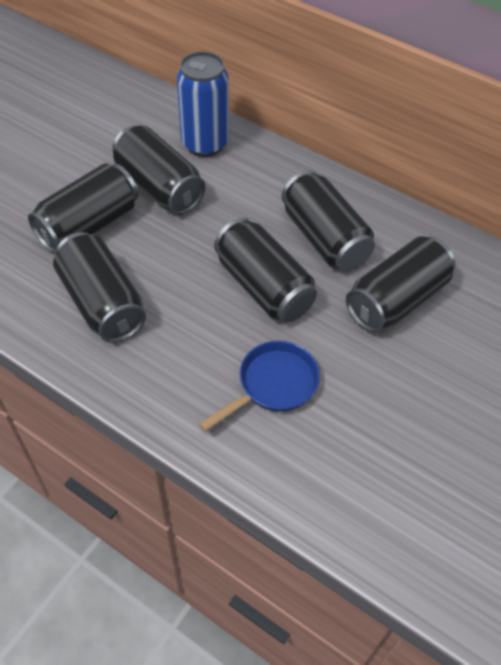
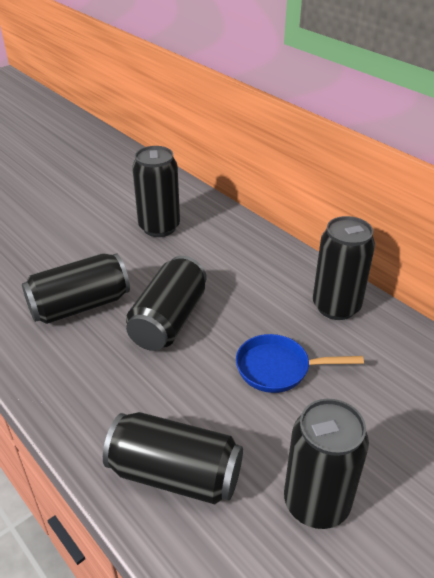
blue can: [177,52,229,157] = 1 -> none = 0

